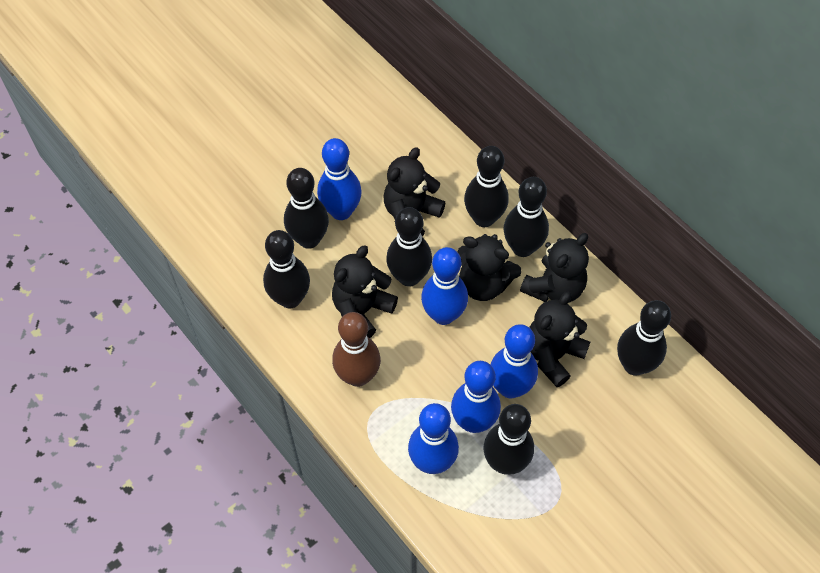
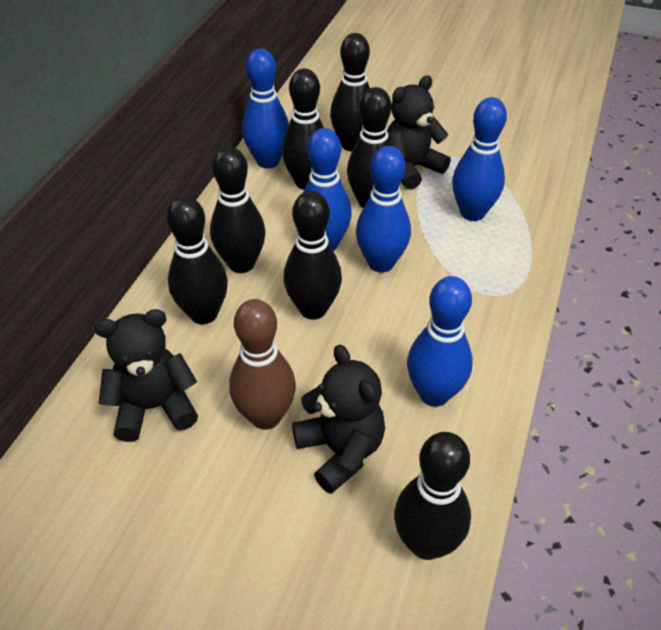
black teddy bear: [332,245,398,338] [383,147,445,236] [458,234,522,301] [520,233,589,303] [529,292,590,387] = 5 -> [95,309,198,442] [292,345,385,494] [387,76,451,190] = 3

